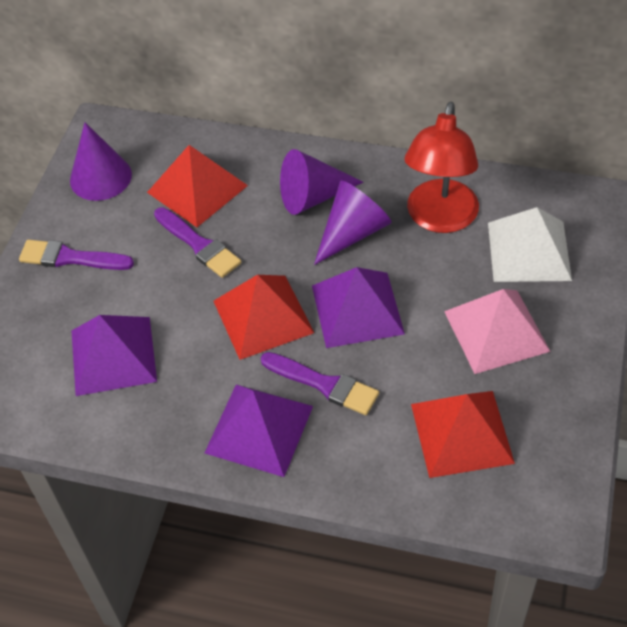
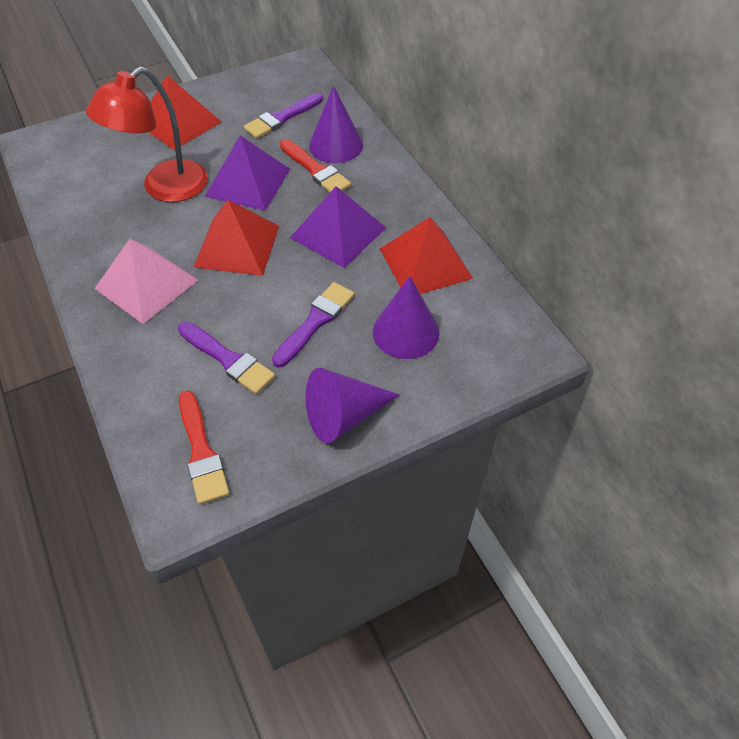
purple pyramid: [72,315,157,396] [205,385,313,477] [312,267,405,348] = 3 -> [205,135,290,211] [290,186,386,268] = 2
red brush: none = 0 -> [179,390,229,504] [280,139,351,192] = 2
white pyramid: [488,207,572,282] = 1 -> none = 0

